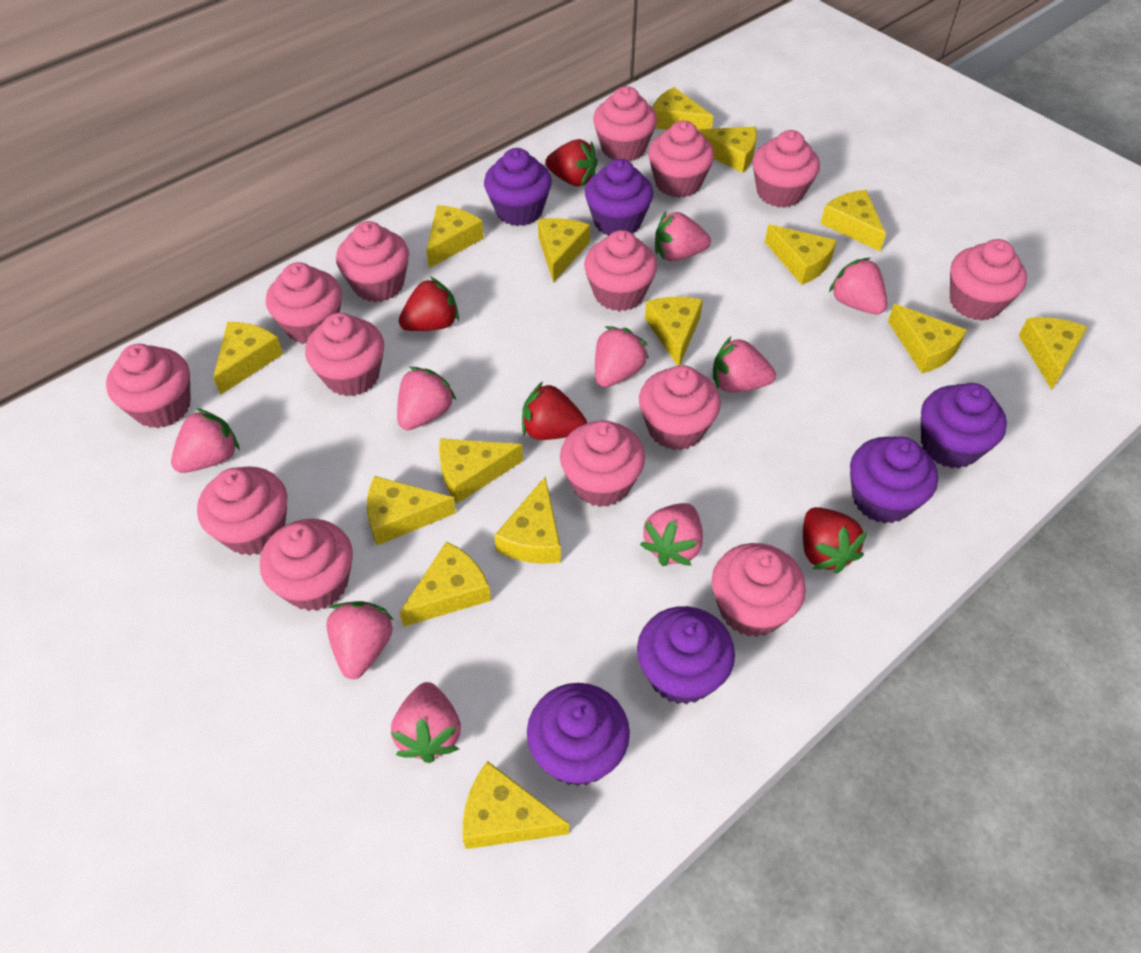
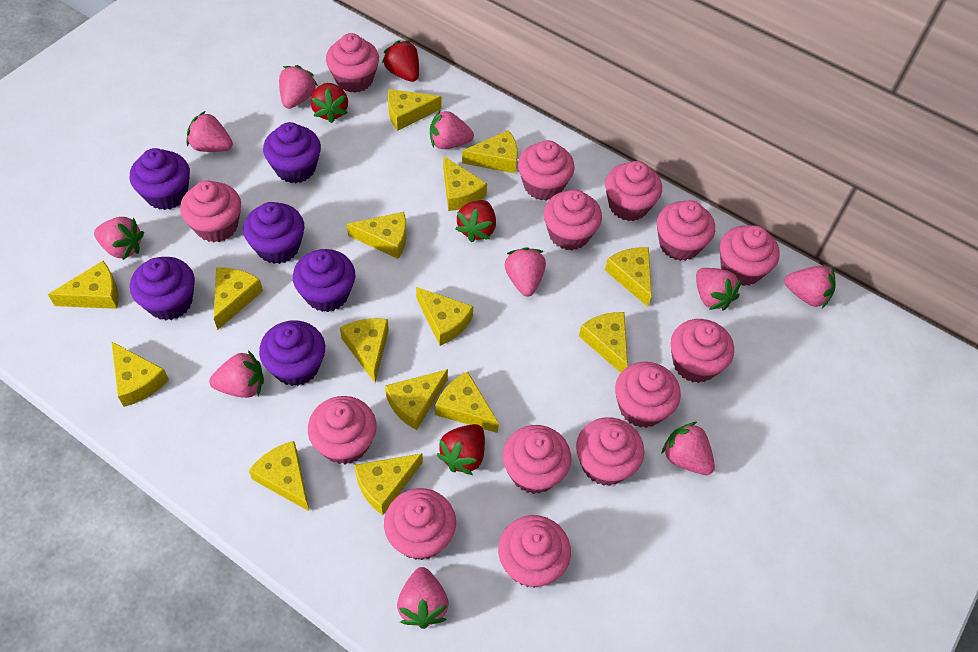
pink strawberry: [171,408,240,473] [326,601,394,679] [391,682,461,763] [397,367,456,430] [595,326,649,387] [640,503,703,566] [655,212,711,261] [713,337,776,393] [829,258,887,314] = 9 -> [94,217,144,260] [186,111,233,152] [209,350,264,398] [279,65,318,109] [397,567,449,629] [430,109,474,149] [504,247,546,297] [661,422,715,475] [696,268,742,311] [784,266,836,308] = 10

